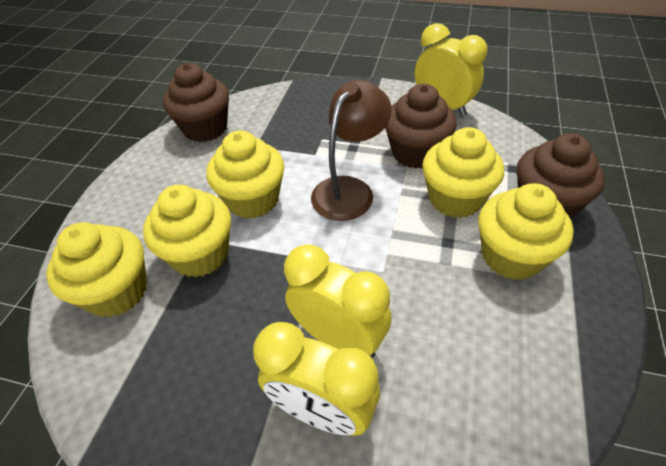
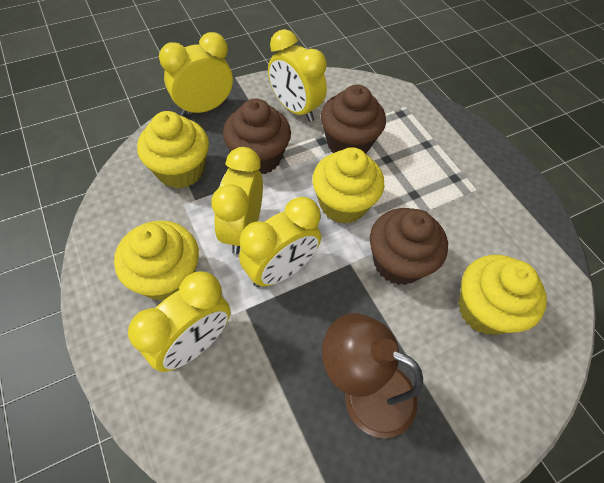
yellow clock: [253,322,380,436] [284,244,391,358] [415,23,488,117] = 3 -> [128,271,230,372] [159,32,233,116] [211,147,263,254] [239,197,321,287] [268,29,327,122] = 5
yellow cupcake: [46,222,147,317] [143,185,231,277] [206,130,285,219] [422,127,504,218] [478,183,574,280] = 5 -> [114,220,199,301] [137,111,209,189] [312,147,384,224] [458,255,547,335] = 4

